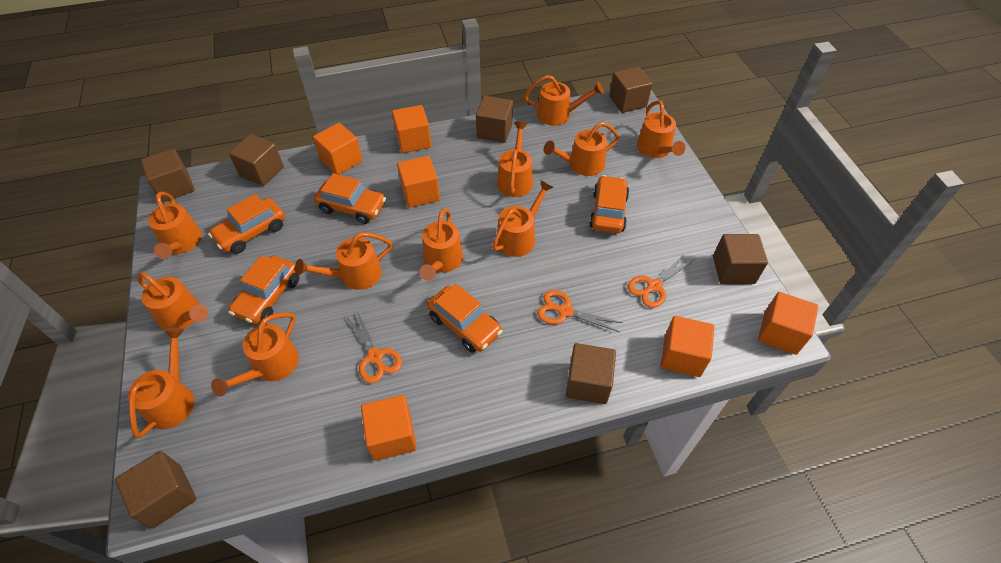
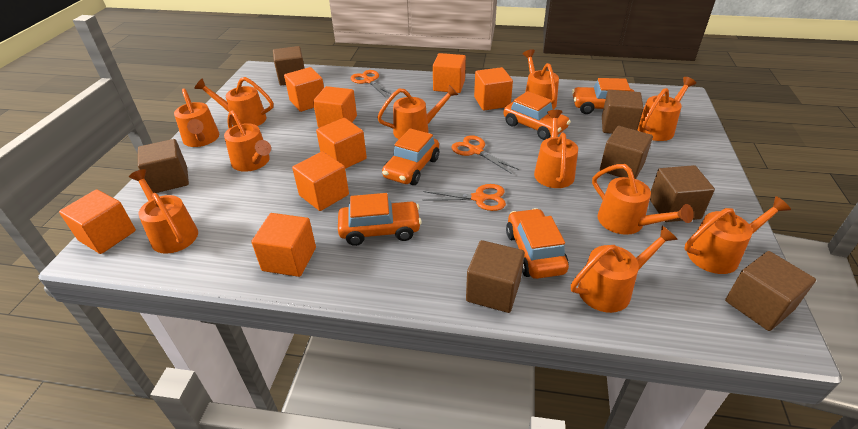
orange cube: [313,123,363,175] [361,395,417,461] [392,105,431,153] [397,156,440,208] [661,316,714,377] [758,292,818,355] = 6 -> [59,189,136,254] [251,213,316,277] [284,67,324,112] [292,151,349,211] [313,86,357,128] [316,118,367,169] [433,53,466,93] [474,67,513,111] = 8

